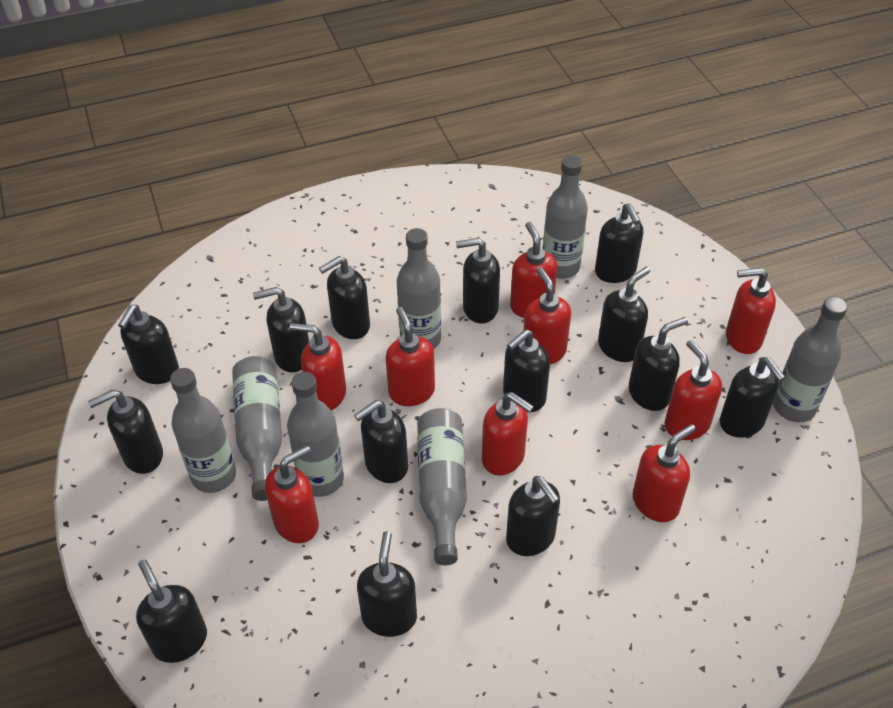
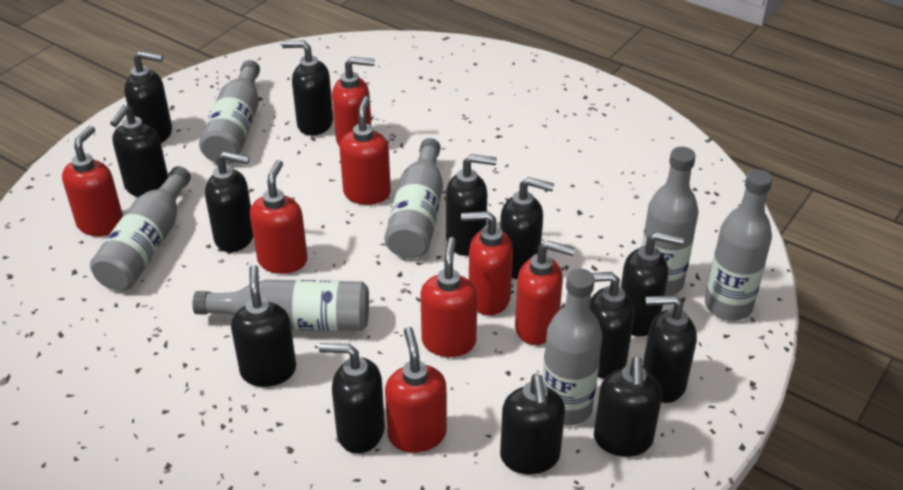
black soap dispenser: [88,390,163,474] [118,305,179,384] [136,559,207,663] [253,287,309,372] [319,256,370,339] [354,400,408,483] [357,531,417,637] [456,238,500,323] [503,329,550,412] [506,476,560,556] [595,203,643,283] [598,267,650,362] [629,317,688,411] [720,357,786,438] = 14 -> [110,105,168,197] [124,51,172,143] [205,151,253,252] [231,265,296,387] [282,41,333,136] [319,343,385,454] [446,154,497,256] [500,177,554,279] [500,374,565,474] [590,272,634,379] [594,356,662,457] [621,232,684,336] [642,295,697,403] = 13
red soap dispenser: [265,445,319,543] [290,323,346,410] [386,307,435,406] [482,392,534,476] [510,222,558,318] [524,267,571,365] [633,424,696,522] [665,340,722,440] [726,268,776,354] = 9 -> [62,126,123,236] [250,160,308,274] [332,57,375,147] [339,96,391,205] [385,327,447,453] [420,237,477,357] [461,211,513,316] [515,241,575,345] = 8

